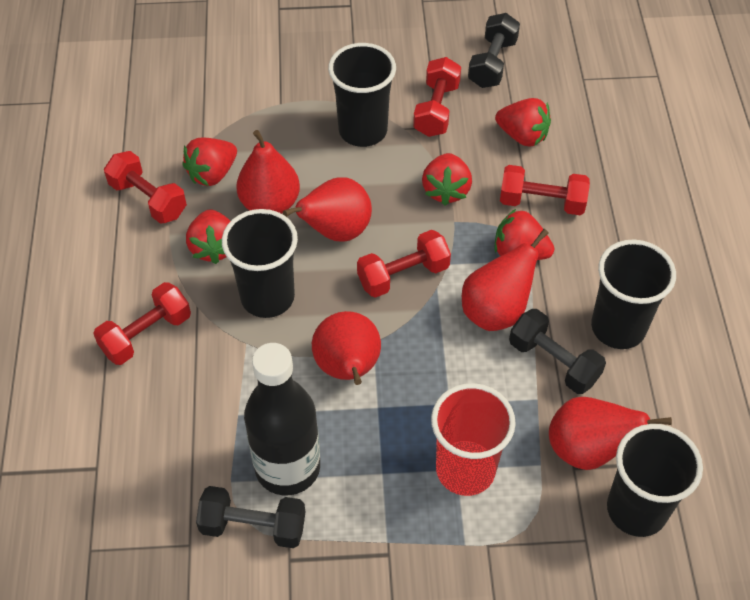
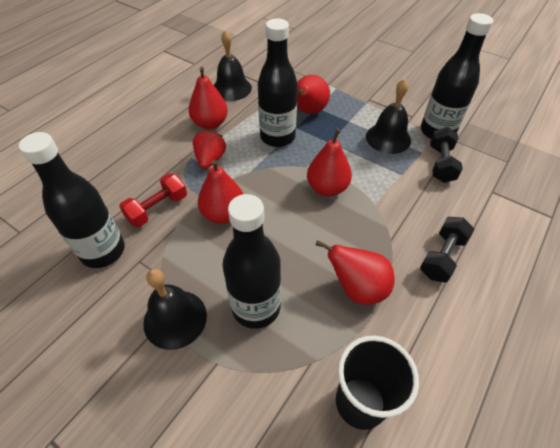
black bell: none = 0 -> [143,269,207,350] [214,30,252,101] [366,79,411,154] = 3
black bottle: [244,343,320,496] = 1 -> [19,132,125,268] [222,194,281,329] [258,18,298,147] [421,13,493,139] = 4
black cup: [222,209,298,318] [328,43,396,147] [591,240,676,349] [607,424,703,537] = 4 -> [336,335,419,430] = 1
black dumbbell: [196,486,305,548] [468,13,520,88] [509,309,606,394] = 3 -> [420,217,474,283] [430,127,463,183] = 2
red cup: [431,383,516,496] = 1 -> none = 0
red dumbbell: [93,282,191,365] [104,151,187,224] [357,230,451,298] [413,57,461,137] [500,165,590,215] = 5 -> [119,173,187,227] = 1
red strawberry: [182,137,237,186] [186,210,230,264] [422,153,472,206] [494,208,554,260] [495,98,551,147] = 5 -> [193,130,226,169] = 1

